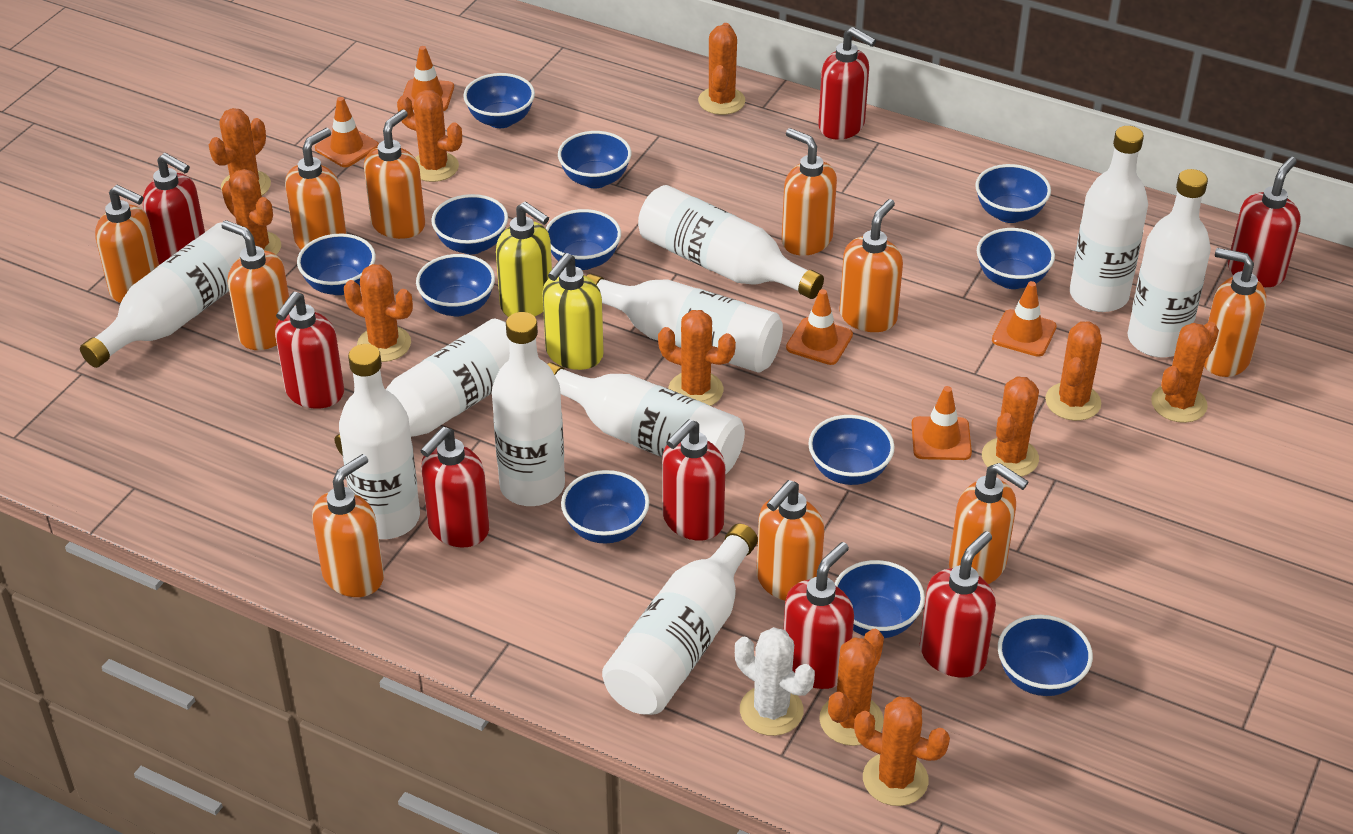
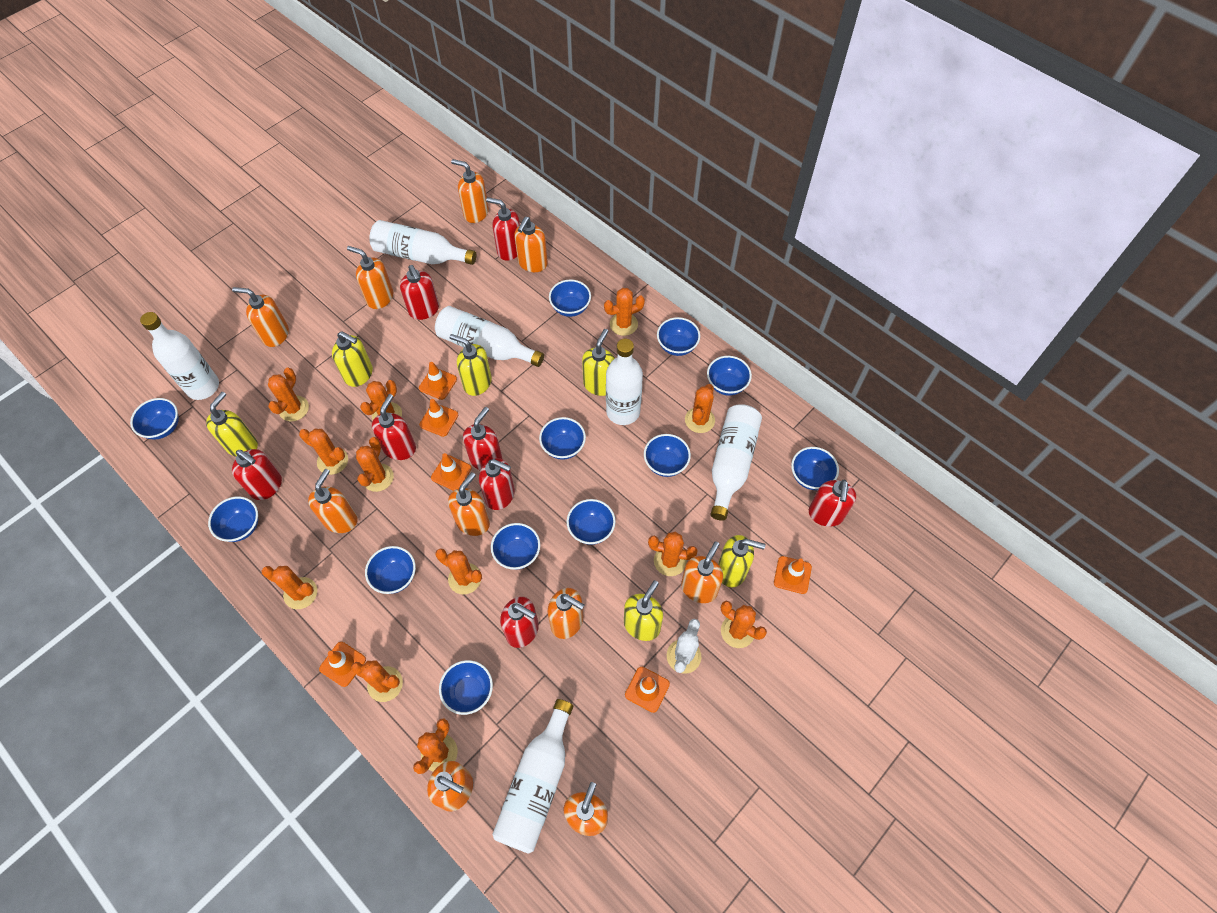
orange cactus: [209,108,271,195] [222,169,281,255] [344,264,413,362] [397,90,462,182] [658,310,736,406] [698,23,745,115] [819,629,884,746] [854,697,950,806] [982,376,1039,477] [1045,321,1102,421] [1151,322,1219,423] = 11 -> [262,566,317,609] [268,368,309,421] [299,429,348,475] [351,660,403,702] [356,437,394,492] [360,380,402,420] [413,719,458,774] [435,548,482,594] [604,288,645,336] [648,532,698,576] [685,384,715,433] [721,601,767,648] = 12
orange traffic cone: [315,97,379,167] [403,46,454,111] [786,289,853,365] [911,386,972,460] [992,281,1057,357] = 5 -> [319,642,366,687] [419,362,457,400] [419,399,458,437] [431,453,472,491] [625,667,670,713] [774,556,812,594] = 6
white bottle: [80,222,246,368] [334,318,510,456] [339,344,420,539] [492,312,565,506] [547,362,745,474] [587,274,783,373] [602,524,758,715] [638,185,824,299] [1070,126,1148,312] [1128,169,1211,358] = 10 -> [140,312,219,400] [369,220,476,265] [435,306,544,367] [492,699,573,854] [606,339,643,425] [710,404,762,521] = 6
yellow soap dispenser: [496,201,552,317] [542,253,604,370] = 2 -> [206,392,258,457] [332,331,373,387] [450,334,492,396] [582,329,615,396] [624,580,663,641] [718,535,766,587] = 6

